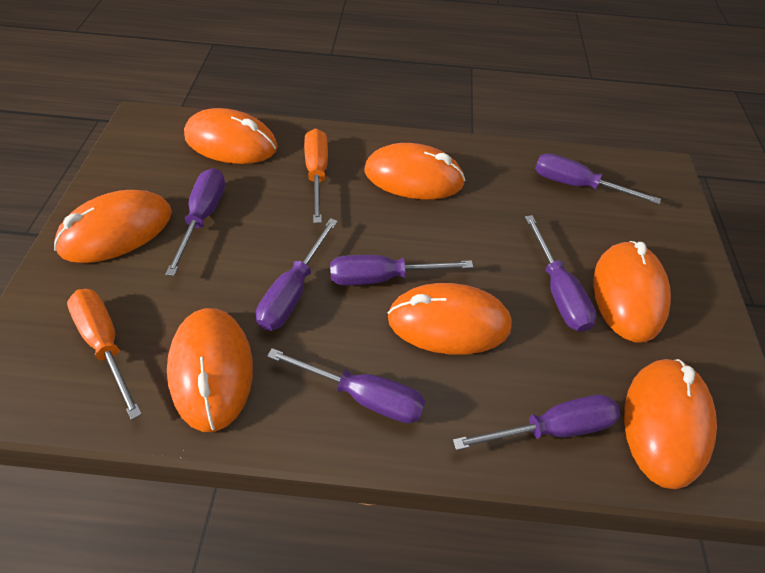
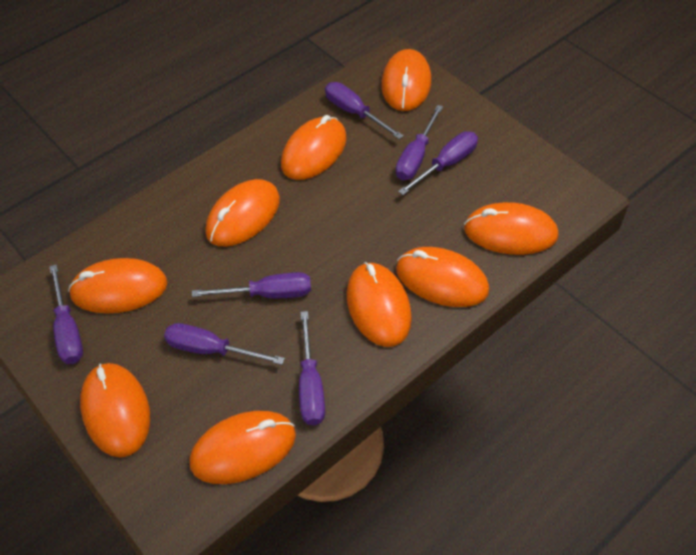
orange mouse: [54,190,172,263] [167,308,253,432] [184,108,278,164] [365,143,465,199] [387,283,512,354] [593,241,671,342] [624,359,717,489] = 7 -> [68,258,167,314] [80,363,150,458] [189,411,296,484] [206,179,280,247] [281,115,347,180] [347,262,412,347] [381,49,431,111] [396,247,489,307] [464,202,559,255] = 9
orange screwdriver: [67,289,142,420] [304,128,328,223] = 2 -> none = 0

